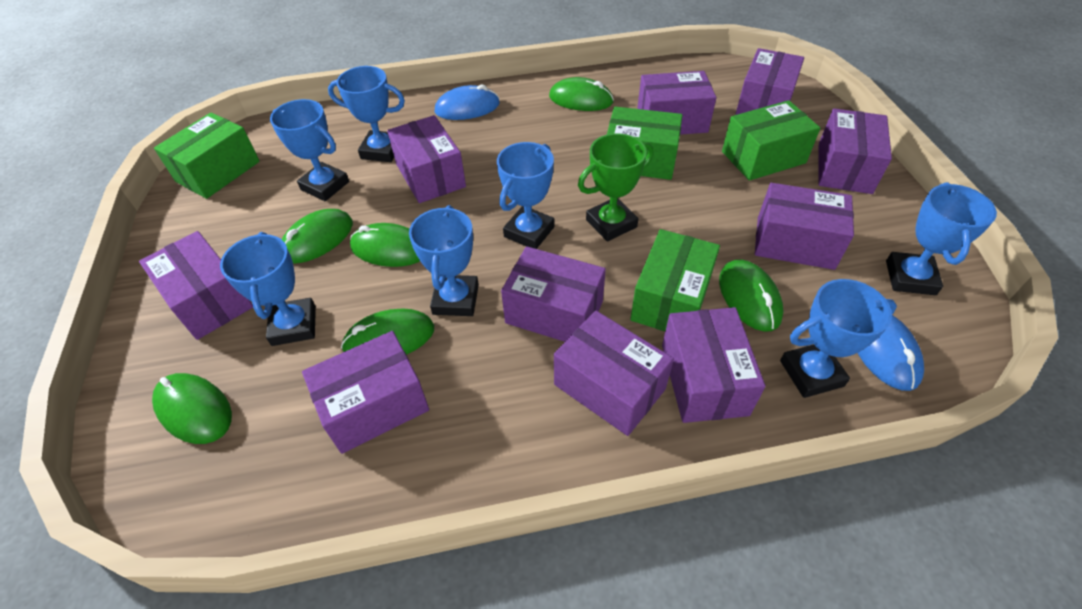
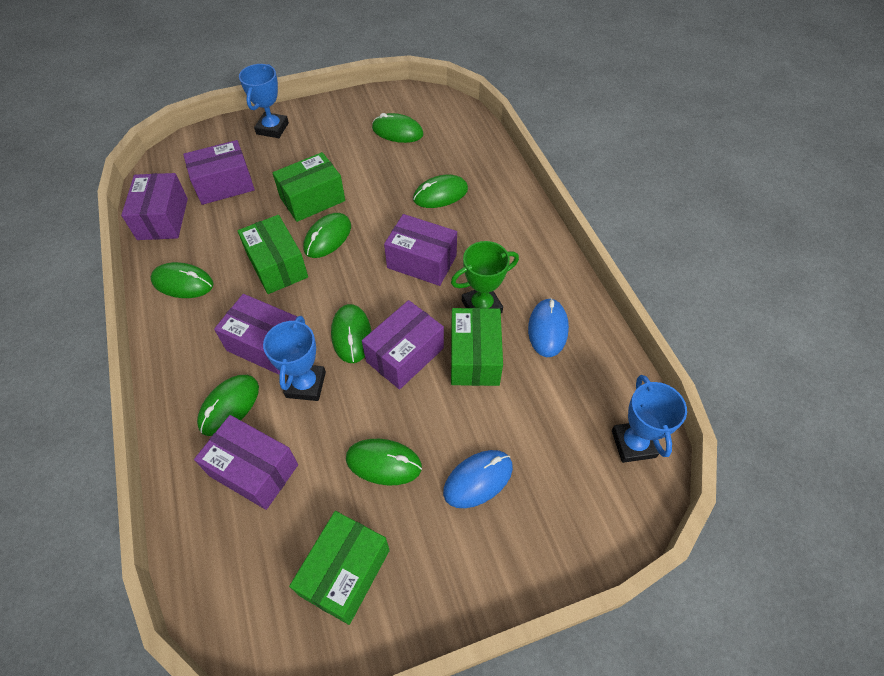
blue trophy: [220,232,316,346] [270,99,349,201] [328,66,405,162] [409,205,479,316] [497,142,555,249] [780,279,897,398] [886,182,997,295] = 7 -> [239,64,289,138] [263,316,326,401] [612,375,687,463] = 3
green mouse: [152,373,232,444] [282,209,353,263] [341,308,434,355] [350,223,420,267] [549,77,614,111] [719,259,784,332] = 6 -> [151,262,214,298] [197,375,259,436] [303,213,351,258] [331,304,372,363] [346,439,422,485] [372,113,424,143] [413,174,468,208] = 7
purple box: [139,231,253,340] [302,331,429,454] [387,115,466,203] [501,246,606,342] [554,311,674,436] [637,71,716,135] [662,307,766,423] [736,48,804,115] [755,183,854,270] [818,108,892,194] = 10 -> [121,173,188,240] [183,140,255,205] [194,415,298,510] [214,294,297,375] [362,300,444,390] [384,214,457,286] = 6

